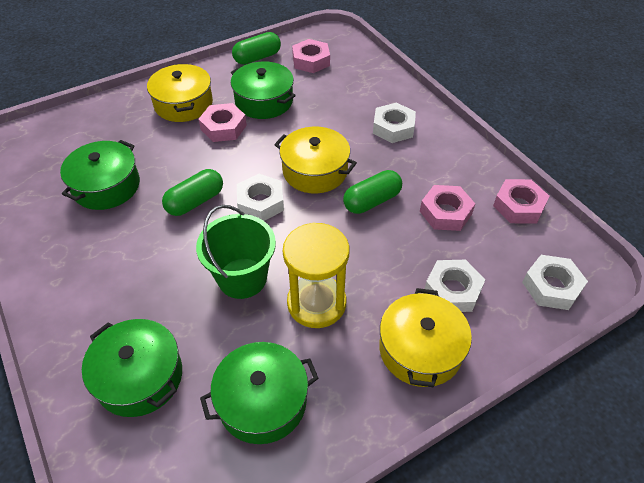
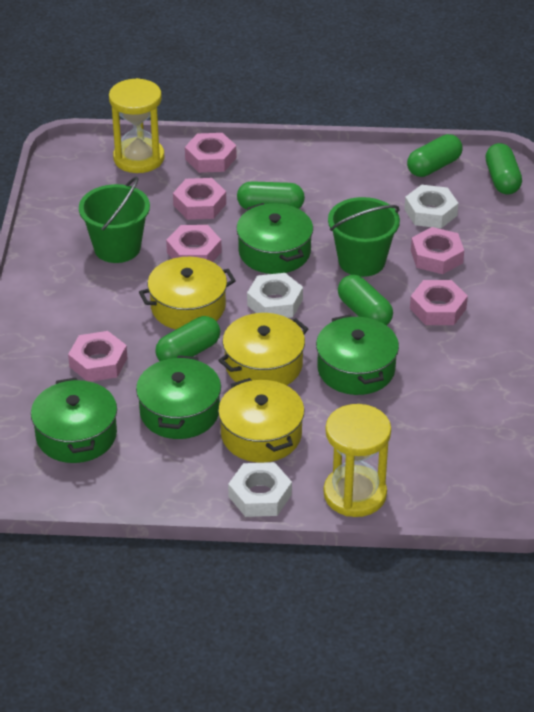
green bucket: [196,205,276,299] = 1 -> [79,176,150,263] [328,197,400,277] = 2
green capsule: [162,169,223,216] [232,32,281,65] [343,170,402,214] = 3 -> [155,316,220,361] [237,181,305,210] [338,275,393,326] [407,134,462,177] [485,143,522,195] = 5
pink nut: [198,103,247,142] [292,39,330,73] [420,185,475,231] [493,179,549,224] = 4 -> [68,331,127,382] [166,225,222,262] [173,178,226,220] [185,133,236,173] [410,280,468,325] [411,227,464,274] = 6
white nut: [237,174,284,221] [373,102,416,143] [425,260,485,312] [522,255,588,310] = 4 -> [228,462,292,517] [247,273,303,318] [404,185,459,228] = 3
yellow hourglass: [283,222,349,328] = 1 -> [109,78,165,173] [323,404,391,517] = 2

